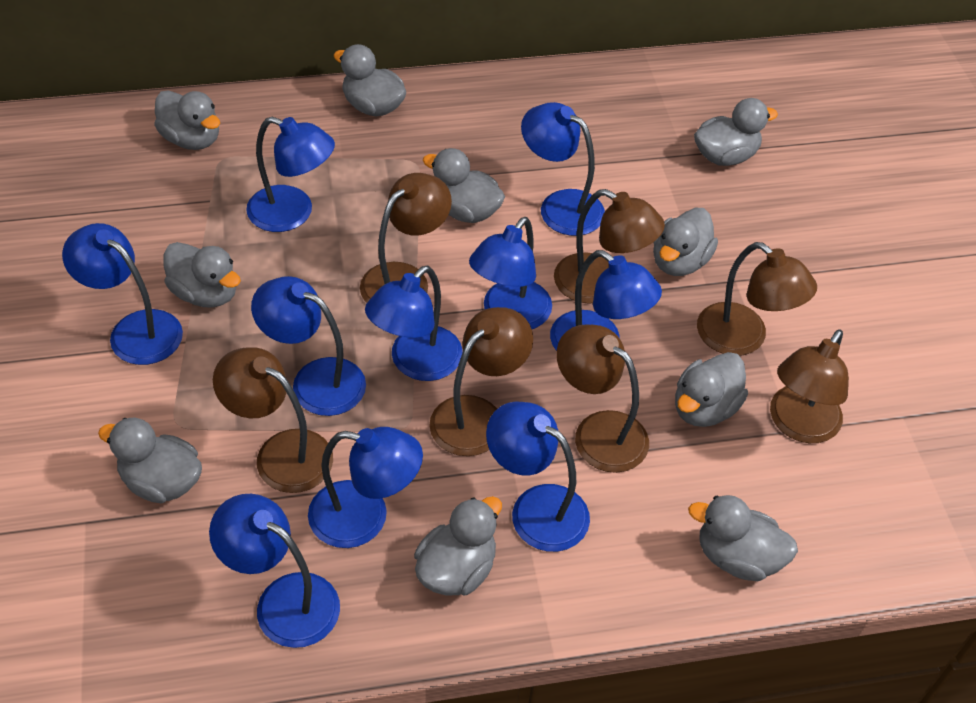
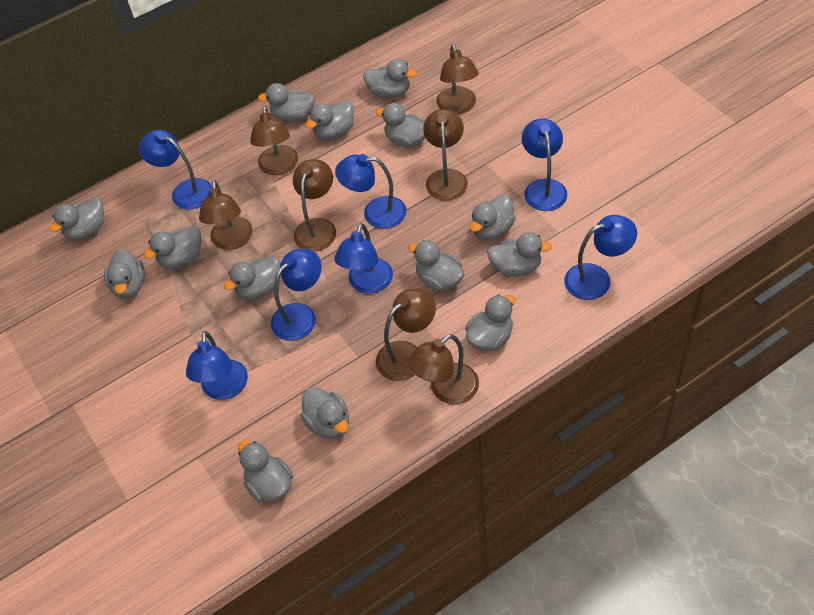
blue lamp: [62,223,183,365] [209,494,340,648] [246,117,335,232] [251,276,366,416] [308,427,423,548] [365,266,463,381] [469,217,552,329] [486,401,590,552] [521,102,605,236] [550,250,662,351] = 10 -> [139,130,212,209] [186,331,248,400] [271,249,322,341] [334,223,393,294] [335,154,407,229] [522,119,568,211] [564,215,637,300] = 7
grey duck: [98,418,202,503] [154,90,220,150] [164,242,241,308] [333,44,406,117] [414,496,502,596] [423,148,505,223] [653,208,718,276] [675,352,748,427] [688,495,798,581] [694,98,778,166] = 10 -> [49,197,104,240] [104,249,145,299] [144,226,201,269] [224,256,281,300] [238,440,293,502] [258,83,315,122] [300,387,349,439] [306,100,354,140] [363,59,417,98] [376,103,425,147] [408,240,465,291] [465,294,516,351] [470,195,516,240] [487,232,552,277] = 14

